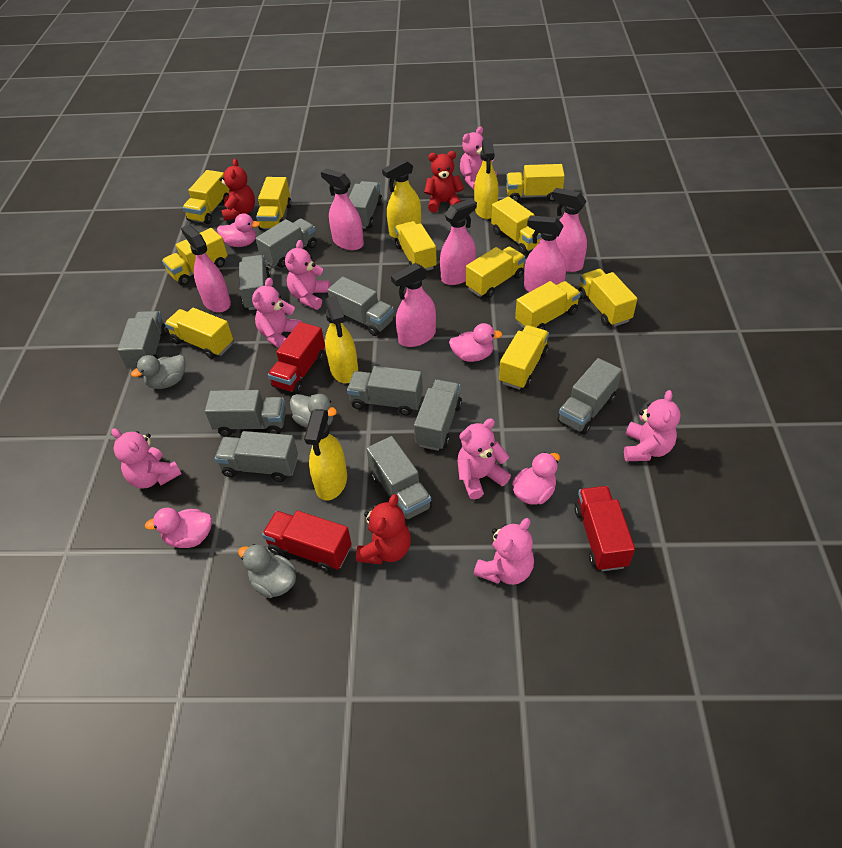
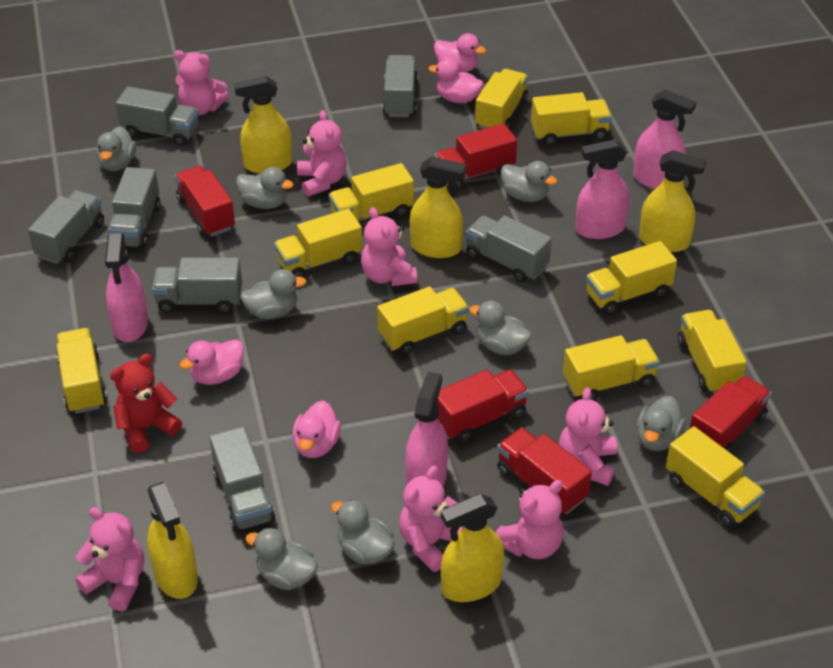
grey duck: [131,355,185,389] [238,544,296,598] [290,394,337,428] = 3 -> [96,126,136,171] [236,167,294,209] [240,269,307,319] [246,528,318,590] [331,500,394,564] [469,301,532,355] [501,161,557,202] [636,396,685,451] = 8
grey truck: [117,311,168,371] [205,390,286,436] [215,431,298,482] [239,255,270,310] [256,218,317,268] [328,277,394,336] [347,366,423,416] [349,181,383,229] [366,436,432,521] [414,380,462,451] [557,358,622,435] = 11 -> [28,190,104,264] [108,167,161,248] [116,86,199,146] [152,257,242,313] [210,427,275,532] [382,55,418,117] [465,215,552,282] = 7
pink spray bottle: [181,225,231,313] [321,169,364,250] [391,263,436,347] [440,198,477,285] [524,216,566,292] [552,188,587,272] = 6 -> [105,233,148,342] [405,371,448,486] [575,139,630,239] [633,89,696,189] = 4
red teddy bear: [219,159,255,221] [356,494,411,565] [424,151,464,213] = 3 -> [110,354,182,453] = 1
red truck: [262,511,352,573] [268,322,325,394] [575,486,635,571] = 3 -> [175,166,235,236] [435,123,517,190] [437,369,529,443] [497,427,592,514] [689,376,771,452] = 5
yellow spray bottle: [304,409,347,501] [325,296,358,383] [382,158,421,238] [474,138,499,219] = 4 -> [147,482,198,599] [234,76,292,174] [410,157,466,258] [441,494,504,602] [639,150,706,252] = 5
yellow truck: [162,228,228,285] [165,308,233,359] [183,170,229,224] [256,177,292,230] [395,221,437,271] [466,246,525,298] [491,196,541,254] [499,325,549,390] [506,164,565,202] [515,281,581,330] [578,269,637,327] = 11 -> [57,328,107,414] [274,209,363,278] [329,163,414,221] [377,286,469,355] [475,69,528,129] [531,92,612,146] [563,335,660,400] [586,241,677,315] [666,426,765,527] [677,310,747,394] = 10

